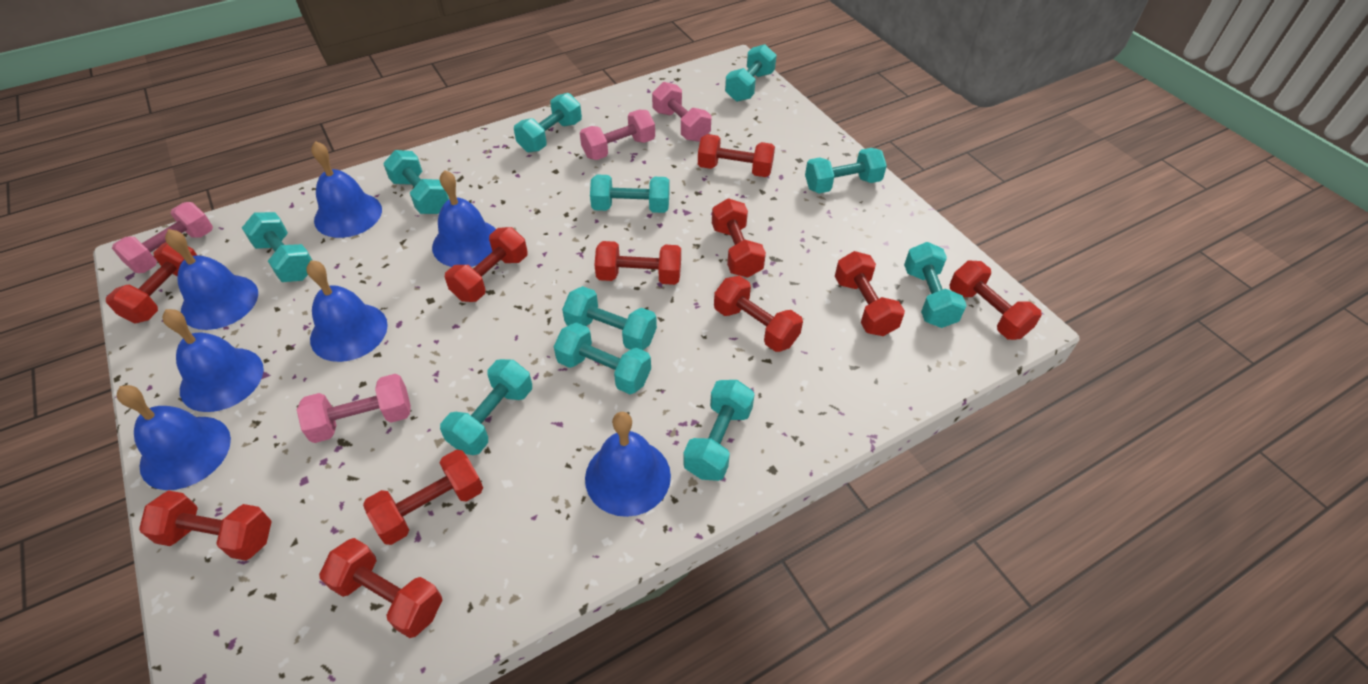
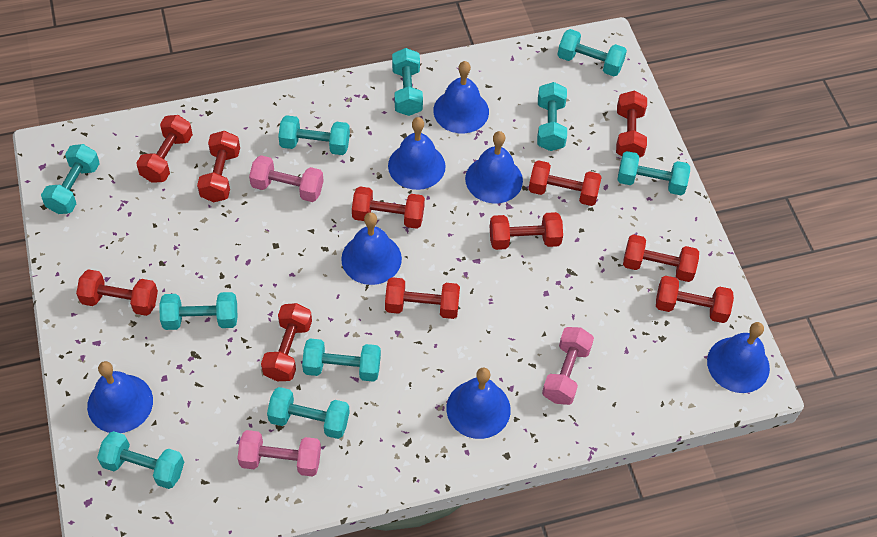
pink dumbbell: [112,202,213,273] [297,374,411,443] [580,110,655,160] [652,82,711,142] = 4 -> [237,430,321,477] [249,155,323,202] [542,327,594,405] = 3
turquoise dumbbell: [242,212,313,282] [383,150,449,214] [440,359,532,455] [514,93,582,152] [554,322,651,394] [562,286,657,350] [590,175,669,213] [683,380,755,481] [725,44,777,102] [805,148,887,193] [904,242,967,328] = 11 -> [41,144,100,214] [97,431,184,489] [159,292,237,330] [267,387,350,439] [278,115,350,155] [302,339,381,382] [392,48,423,116] [537,82,567,151] [557,29,627,76] [618,151,690,195] = 10

